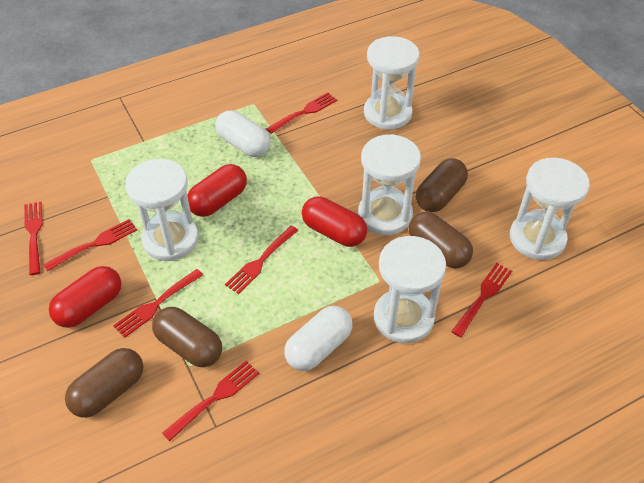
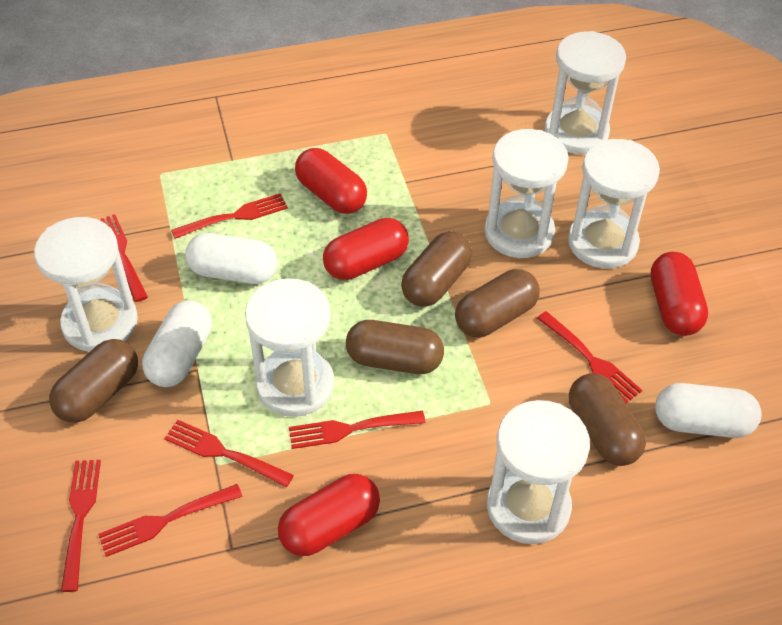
brown capsule: [65,348,144,418] [152,307,222,367] [409,212,473,268] [416,158,468,212] = 4 -> [49,339,138,423] [346,320,444,374] [401,231,472,307] [455,269,540,337] [569,373,646,466] = 5
red capsule: [49,266,121,328] [187,164,247,217] [302,196,367,247] = 3 -> [278,474,380,556] [295,148,367,214] [323,218,409,280] [651,252,708,336] = 4
white capsule: [215,110,270,157] [284,306,353,371] = 2 -> [142,300,212,387] [185,233,278,284] [655,383,762,438] = 3
white hourglass: [125,159,199,261] [358,134,421,235] [364,36,420,129] [374,236,446,343] [510,158,590,260] = 5 -> [34,217,138,352] [245,278,334,417] [485,129,569,258] [487,400,590,544] [545,31,626,154] [568,139,660,269] = 6

